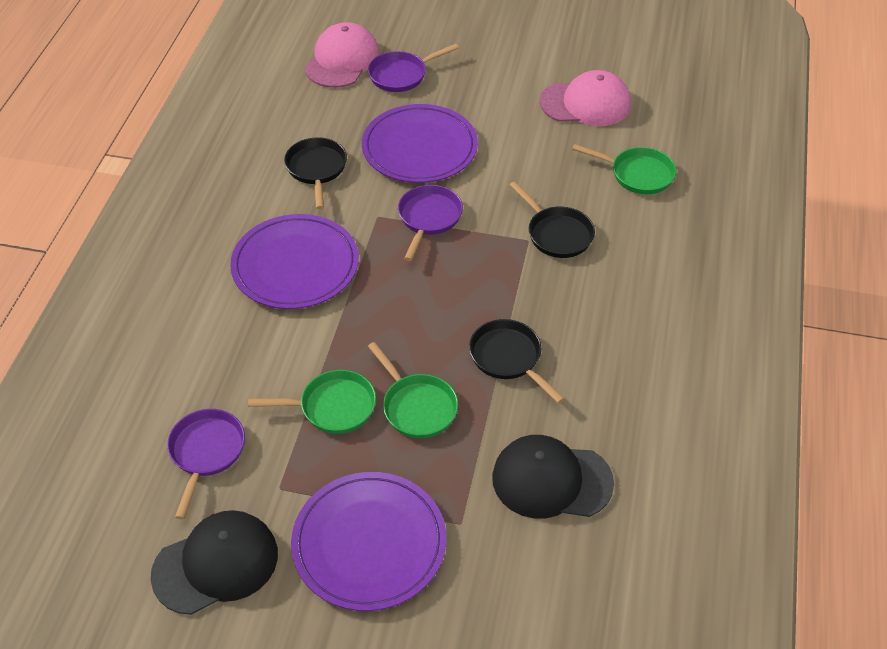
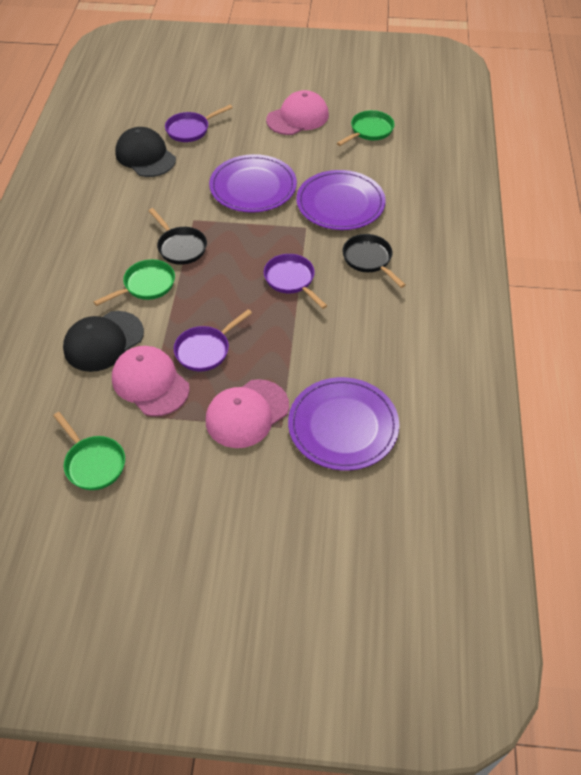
black pan: [284,137,347,209] [469,319,565,403] [509,181,595,258] = 3 -> [148,208,207,265] [342,234,406,288] = 2
pink cap: [305,22,379,88] [540,70,631,126] = 2 -> [112,346,190,416] [206,379,289,448] [266,90,329,135] = 3

